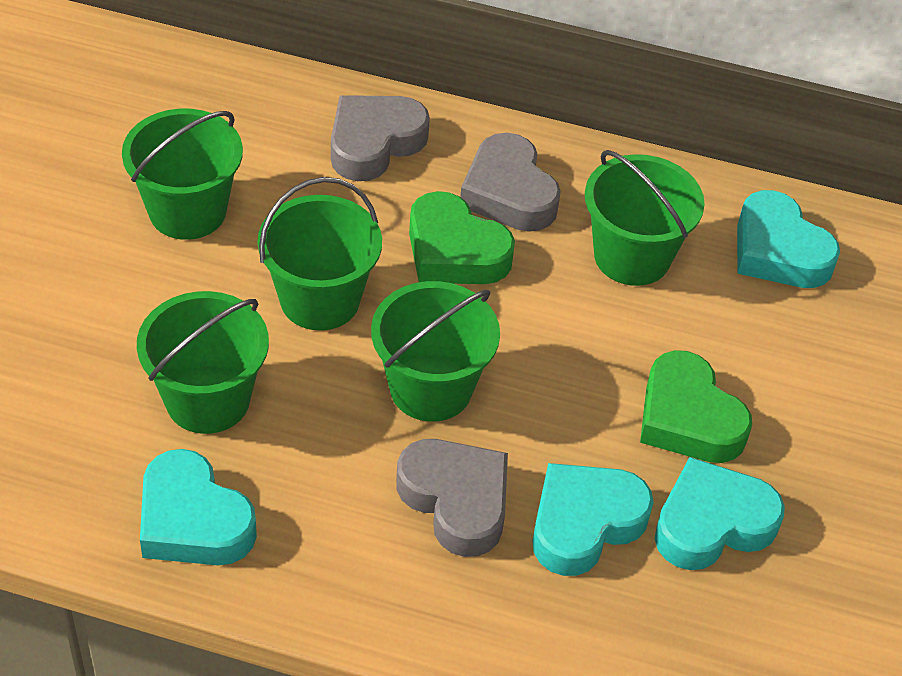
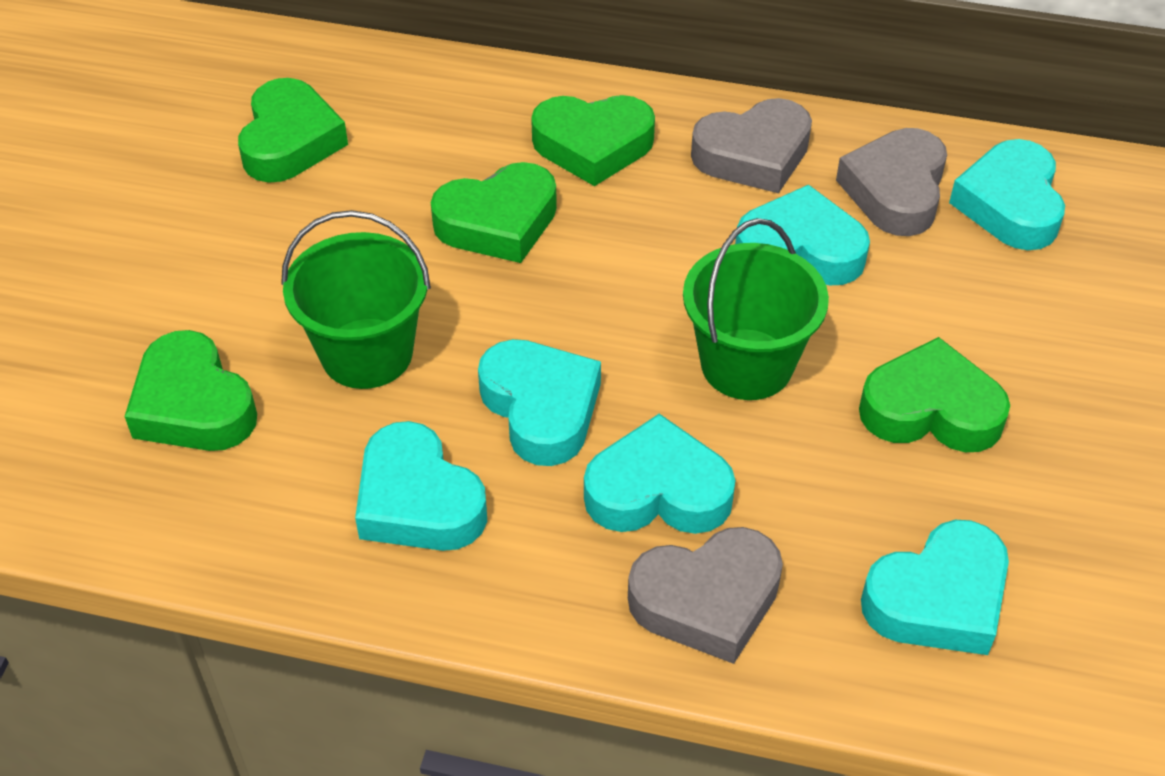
green bucket: [122,109,243,240] [137,291,269,434] [258,177,382,331] [371,281,500,422] [585,150,705,286] = 5 -> [281,210,431,389] [683,218,829,400] = 2
green heart: [409,191,515,284] [640,350,752,463] = 2 -> [124,330,257,451] [238,78,348,183] [431,162,557,263] [531,95,655,186] [859,337,1010,452] = 5
turquoise heart: [140,449,257,565] [532,463,654,576] [655,457,785,570] [737,190,840,288] = 4 -> [355,421,487,551] [478,339,601,466] [584,414,736,534] [735,185,870,285] [861,520,1009,655] [949,139,1065,250] = 6

